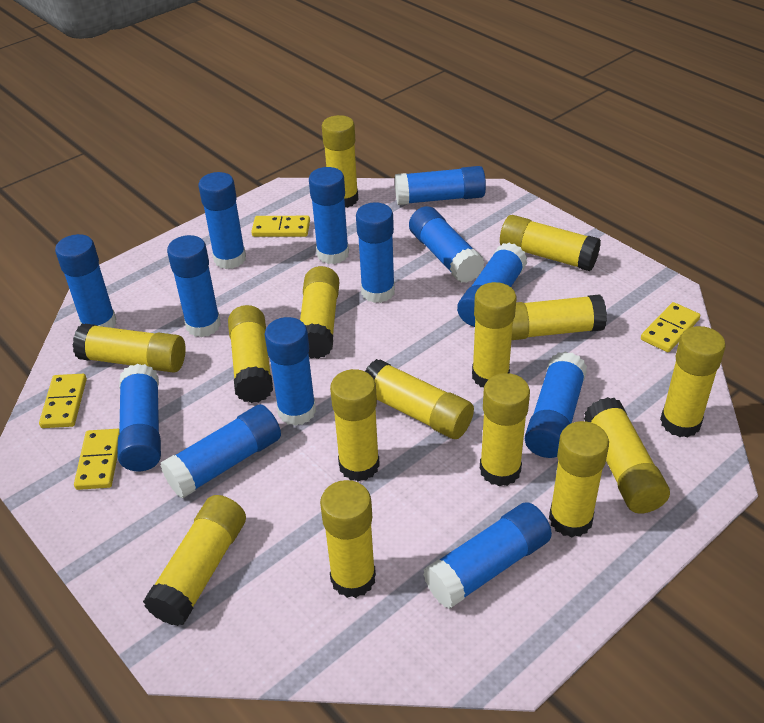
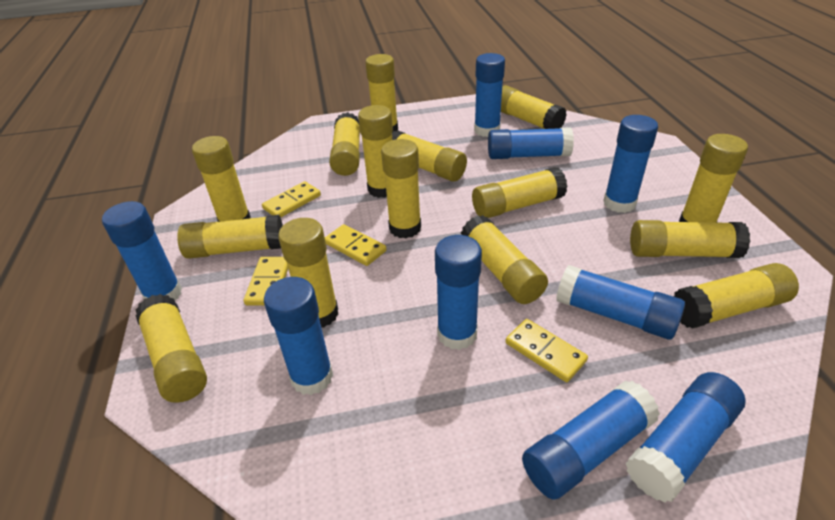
blue glue stick: [55,234,117,328] [117,364,161,471] [160,404,281,498] [167,235,221,337] [199,172,246,269] [265,317,316,426] [309,167,349,264] [356,202,395,303] [395,166,486,205] [409,206,485,283] [423,502,552,609] [457,242,527,327] [525,352,587,458] = 13 -> [102,201,182,300] [264,277,333,395] [435,235,482,350] [474,53,505,137] [488,127,574,159] [522,381,660,499] [556,265,685,340] [603,115,658,213] [626,372,745,502] = 9

